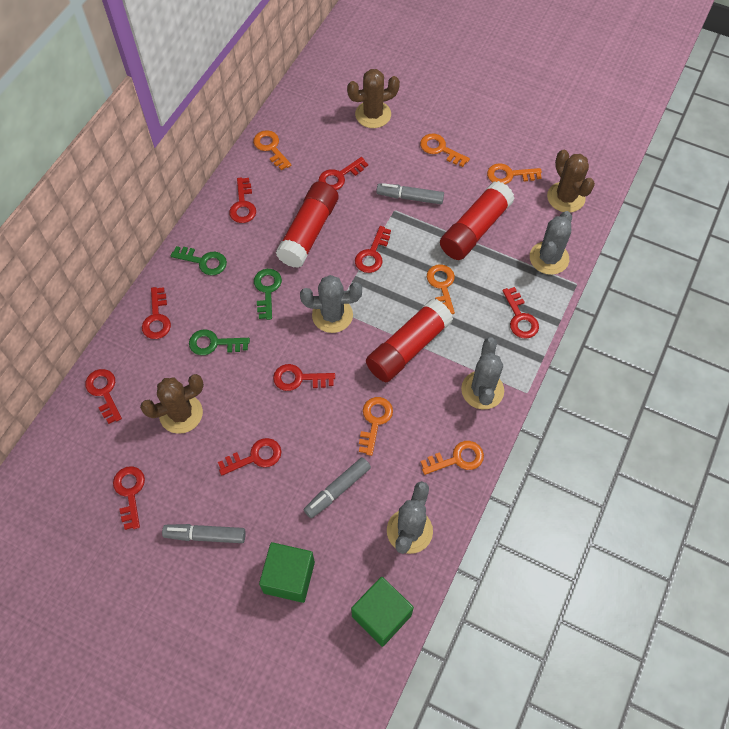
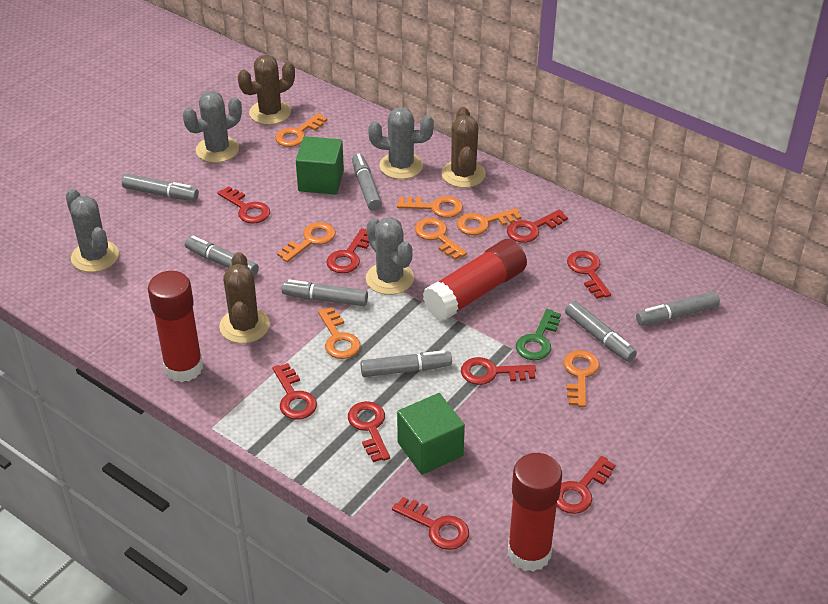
green key: [171,246,227,275] [189,330,250,355] [254,269,282,320] = 3 -> [516,309,561,360] = 1
grey marker: [162,524,246,543] [304,457,371,518] [376,183,444,204] = 3 -> [122,174,199,201] [185,236,259,277] [282,279,368,306] [352,154,382,211] [360,350,452,377] [565,301,637,362] [636,291,720,326] = 7
orange key: [253,130,291,170] [359,397,393,456] [420,134,470,167] [421,441,484,475] [427,264,455,314] [487,163,542,184] = 6 -> [275,113,327,147] [277,222,336,262] [318,307,361,359] [397,196,463,218] [415,218,467,260] [457,208,522,235] [563,350,599,407] = 7

